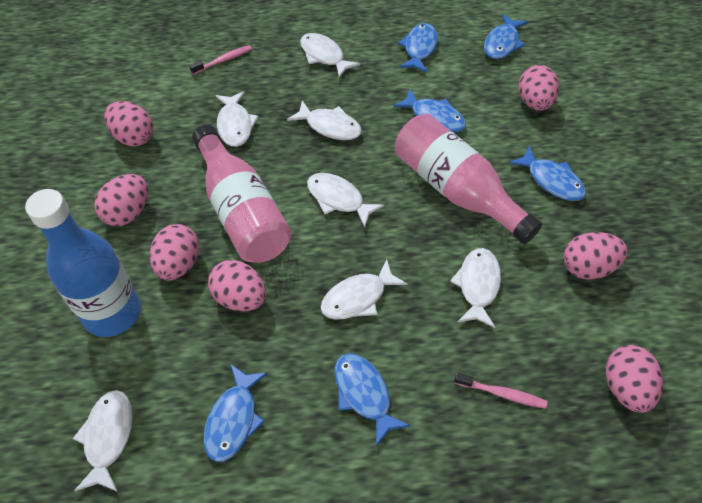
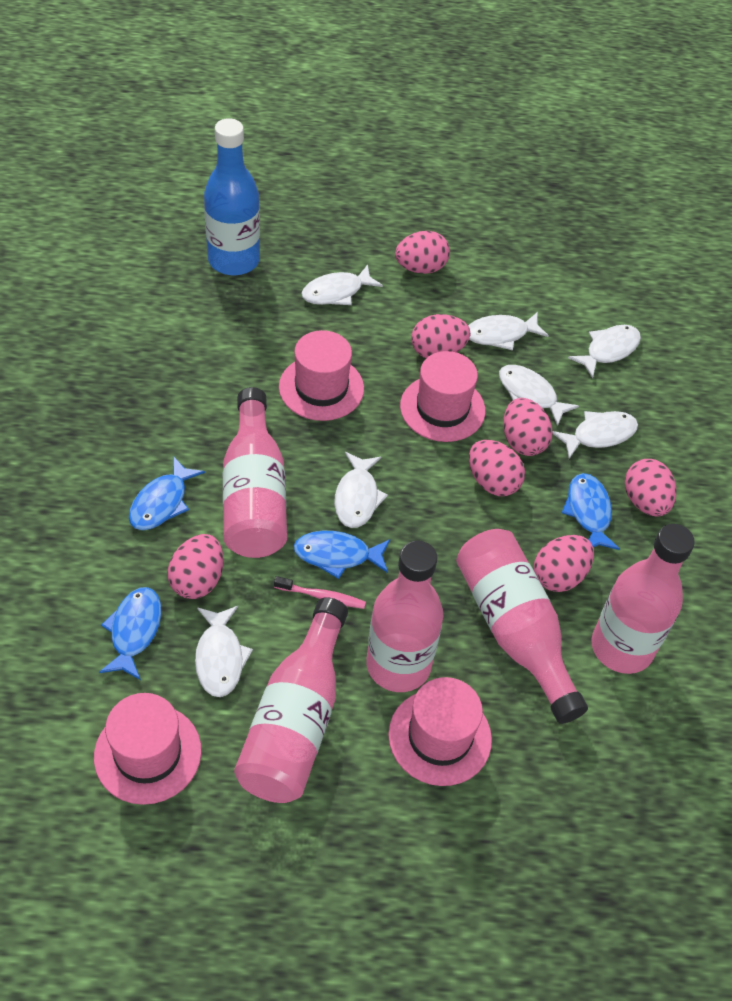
blue fish: [204,365,268,462] [335,353,411,446] [393,89,466,133] [398,23,438,73] [484,14,528,59] [509,146,586,201] = 6 -> [99,587,162,680] [129,456,205,530] [293,531,390,579] [562,473,620,550] = 4
pink bottle: [192,125,292,263] [395,114,542,244] = 2 -> [223,387,287,558] [234,597,348,803] [366,541,443,692] [456,529,588,724] [591,524,695,674] = 5
pink hat: none = 0 -> [94,693,202,805] [279,330,364,421] [388,677,492,786] [400,351,485,442] = 4
pink toothbrush: [189,45,252,75] [454,373,547,409] = 2 -> [274,576,366,609] = 1

